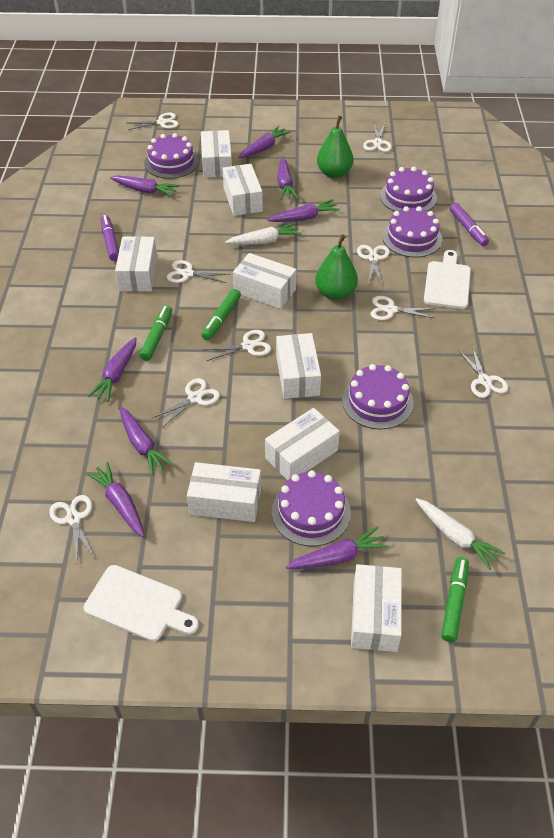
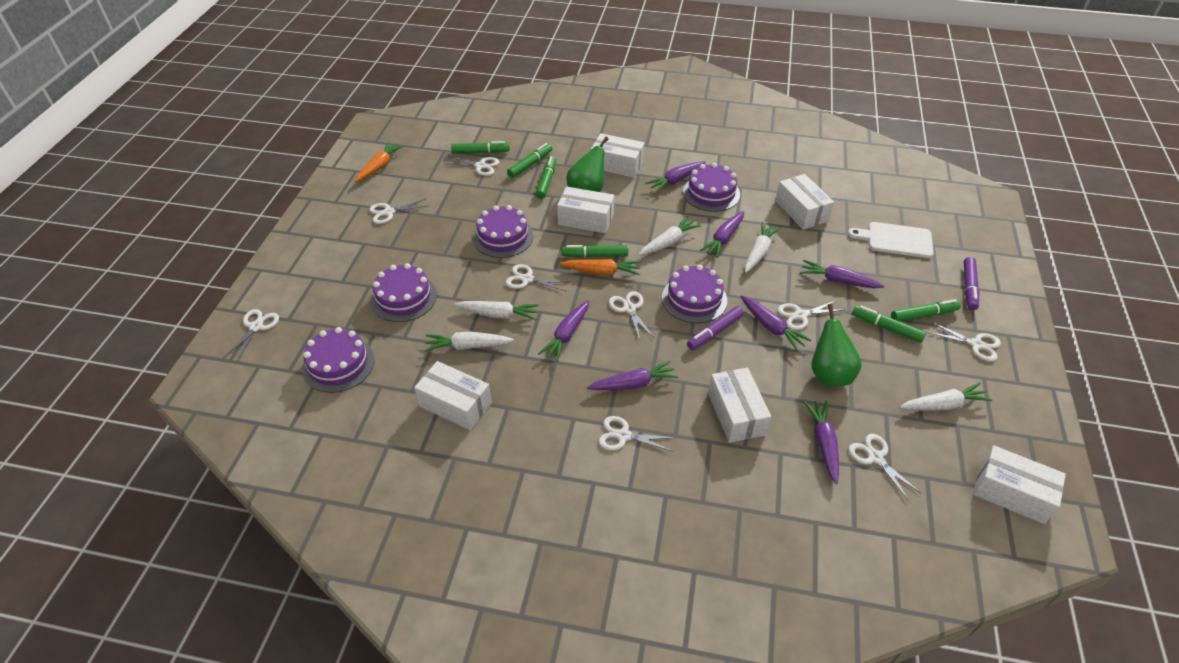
green marker: [139,305,172,361] [201,289,241,340] [441,557,469,642] = 3 -> [451,141,510,154] [507,143,552,178] [536,156,556,199] [562,245,628,258] [852,306,927,343] [891,299,961,322] = 6
orange carrot: none = 0 -> [355,141,404,182] [560,259,641,275] = 2
purple carrot: [86,462,144,537] [88,337,137,402] [110,175,179,197] [120,407,174,476] [239,126,291,158] [267,199,340,222] [277,157,299,200] [286,526,389,569] = 8 -> [538,300,589,362] [587,360,678,390] [645,161,706,193] [700,211,744,258] [740,295,812,351] [800,260,884,288] [804,401,839,484] = 7
white box: [115,236,157,292] [187,462,261,522] [201,130,232,178] [222,164,263,216] [233,253,296,309] [265,408,340,480] [276,333,321,399] [351,564,402,652] = 8 -> [414,361,492,430] [557,186,614,233] [591,133,644,178] [708,367,771,443] [775,174,834,230] [973,445,1066,524] = 6
white carrot: [225,223,301,245] [415,498,505,570] = 2 -> [424,332,514,352] [454,301,539,320] [639,216,701,256] [745,222,781,273] [900,382,993,411] = 5
white cutting board: [84,565,199,641] [424,250,471,309] = 2 -> [848,222,934,258] = 1

